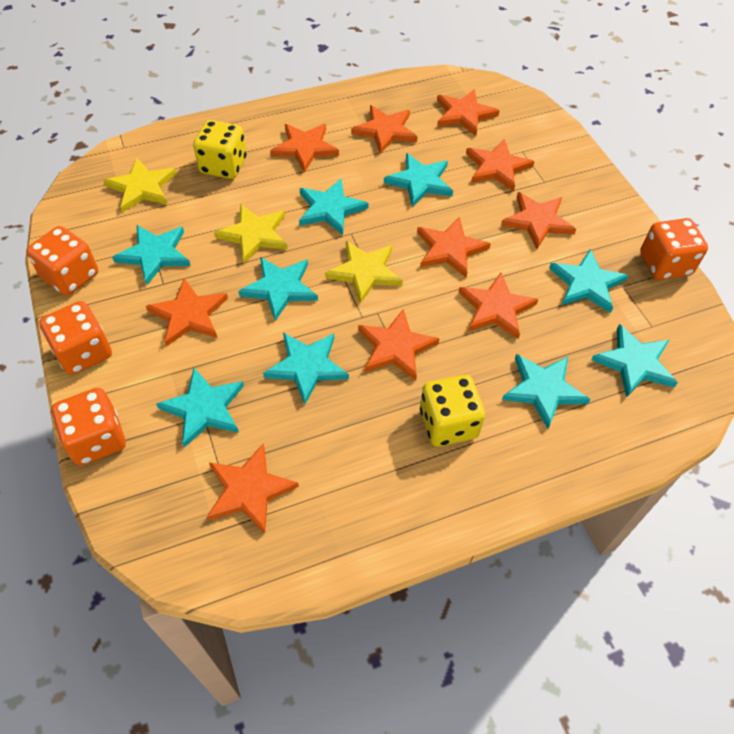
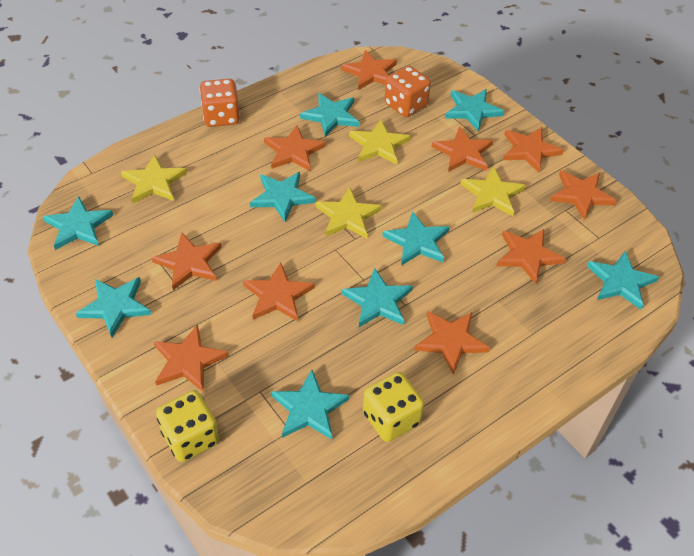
orange dice: [26,226,98,296] [39,301,112,375] [52,388,126,465] [640,218,708,280] = 4 -> [200,79,240,127] [384,66,431,117] = 2
yellow star: [103,158,176,213] [214,204,288,263] [325,241,403,304] = 3 -> [121,154,187,203] [315,187,382,238] [349,120,411,165] [460,166,526,216] = 4

